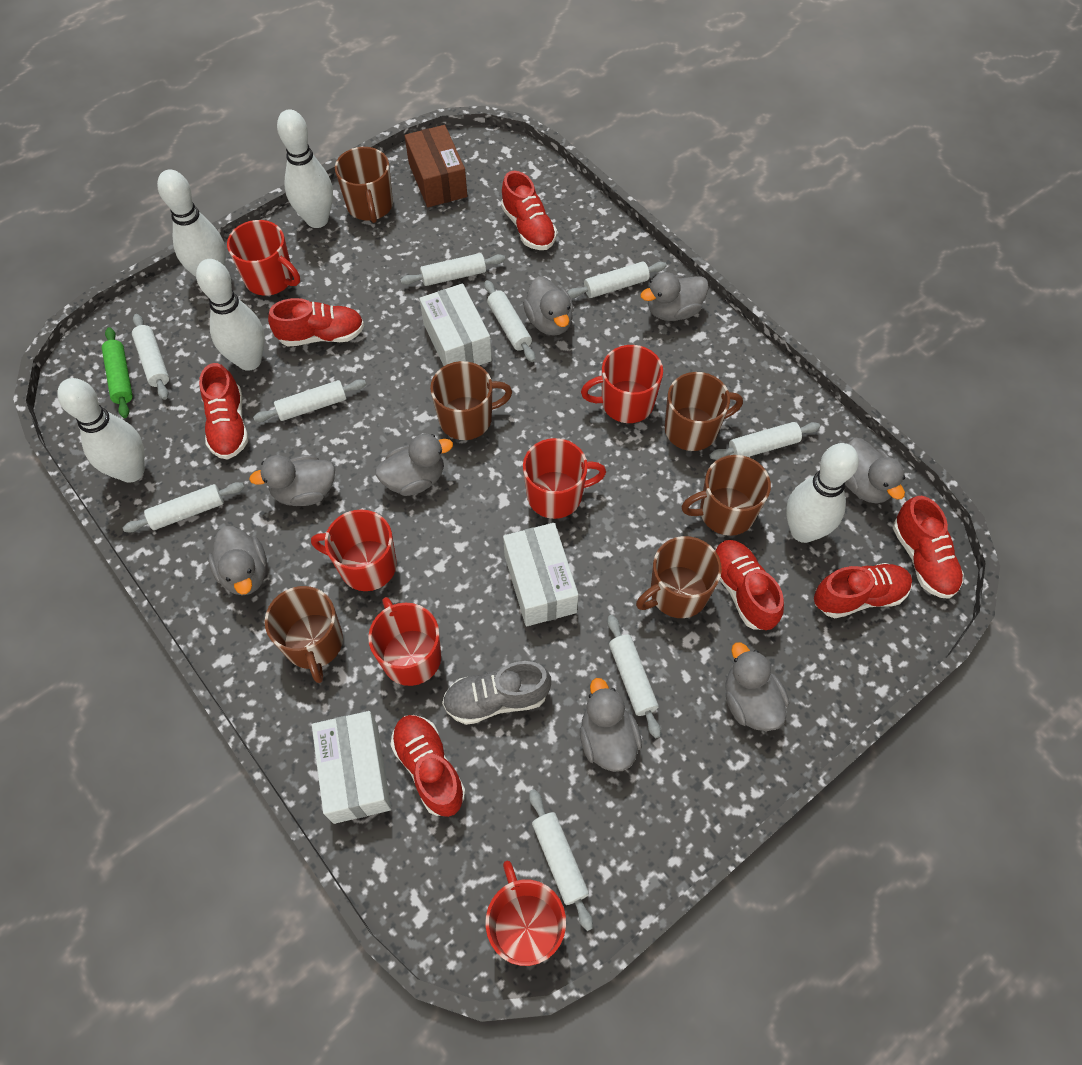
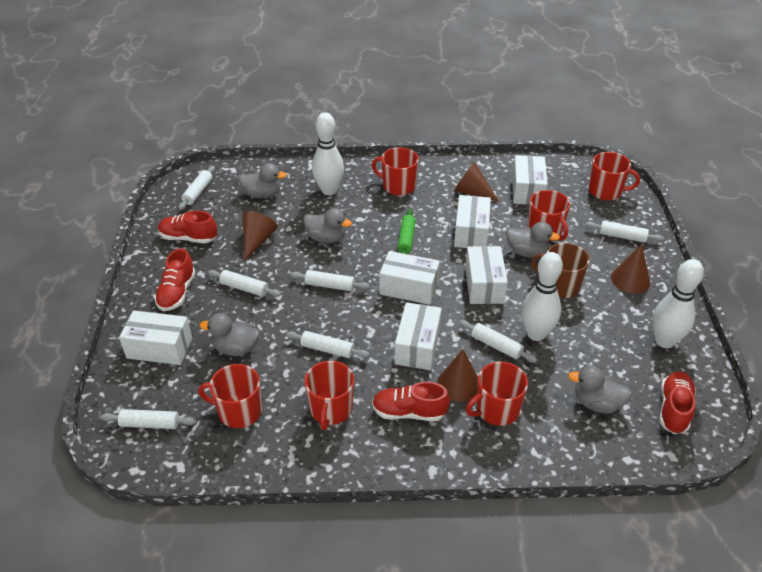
brown box: [405,125,467,207] = 1 -> none = 0
brown cone: none = 0 -> [242,211,278,260] [437,349,478,402] [454,163,499,202] [611,244,650,294] = 4
brown mug: [265,586,343,683] [335,147,393,223] [430,361,512,440] [636,536,722,618] [665,372,743,451] [681,455,771,536] = 6 -> [531,243,590,298] = 1
grey duck: [208,526,267,595] [249,455,335,506] [375,434,453,496] [523,276,573,336] [580,678,642,772] [640,272,709,321] [725,642,789,731] [845,438,905,504] = 8 -> [200,313,260,356] [239,163,287,198] [303,208,352,243] [506,222,560,258] [568,366,632,414] = 5
grey shoe: [442,661,551,725] = 1 -> none = 0
red shoe: [199,363,248,460] [268,298,364,347] [390,715,465,817] [501,171,557,250] [715,540,784,630] [814,563,912,618] [893,496,964,599] = 7 -> [154,248,196,311] [158,210,217,243] [372,382,450,421] [659,372,696,434] = 4
white bowling pin: [57,378,145,482] [157,170,226,277] [196,259,265,371] [277,109,333,228] [786,443,859,543] = 5 -> [312,112,344,195] [521,252,563,341] [652,259,704,348] = 3
white box: [312,711,391,824] [419,283,492,366] [503,523,579,626] = 3 -> [119,310,192,365] [380,251,440,305] [394,302,442,370] [454,195,491,248] [465,246,508,304] [512,155,548,205] = 6
white rolling pin: [123,482,244,532] [132,314,169,400] [253,379,366,422] [400,253,505,286] [484,280,535,362] [529,789,593,931] [568,261,667,298] [607,615,661,738] [710,422,820,460] = 9 -> [101,409,197,429] [179,166,215,210] [208,270,281,297] [286,331,370,358] [290,270,370,291] [459,320,537,363] [585,221,664,243] = 7

